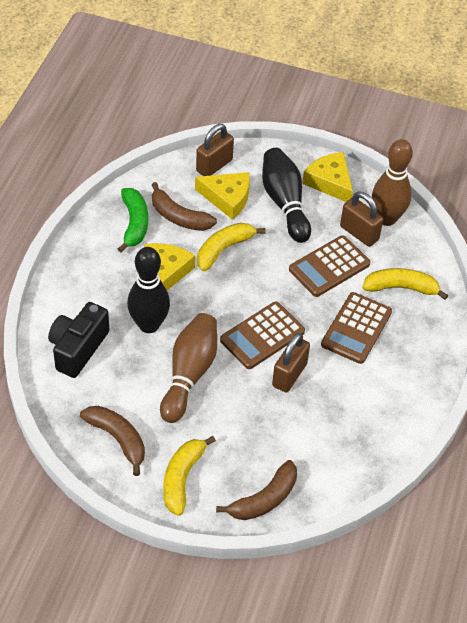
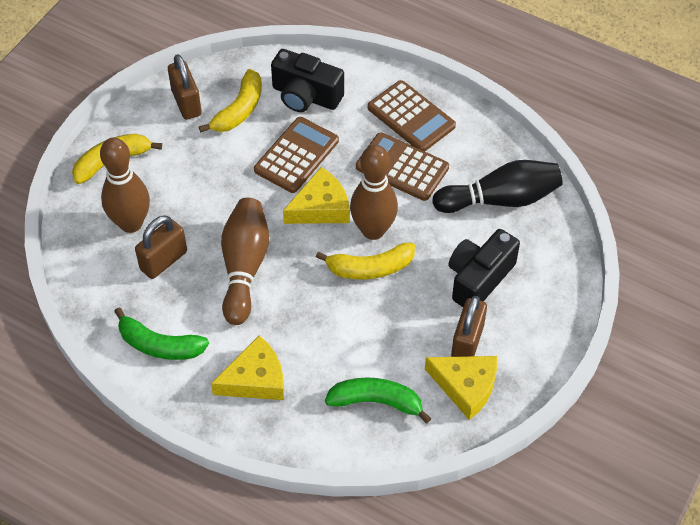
black bowling pin: [127,247,170,333] [262,148,311,243] = 2 -> [432,160,563,213] = 1
black camera: [48,302,109,378] = 1 -> [271,49,344,112] [449,229,520,307] = 2
brown banana: [80,406,145,476] [152,182,217,231] [216,460,297,520] = 3 -> none = 0
brown bowling pin: [160,313,217,423] [372,139,413,226] = 2 -> [100,137,150,233] [221,198,269,325] [350,145,398,240] = 3
green banana: [118,188,148,252] = 1 -> [114,308,209,360] [325,377,431,423] = 2

